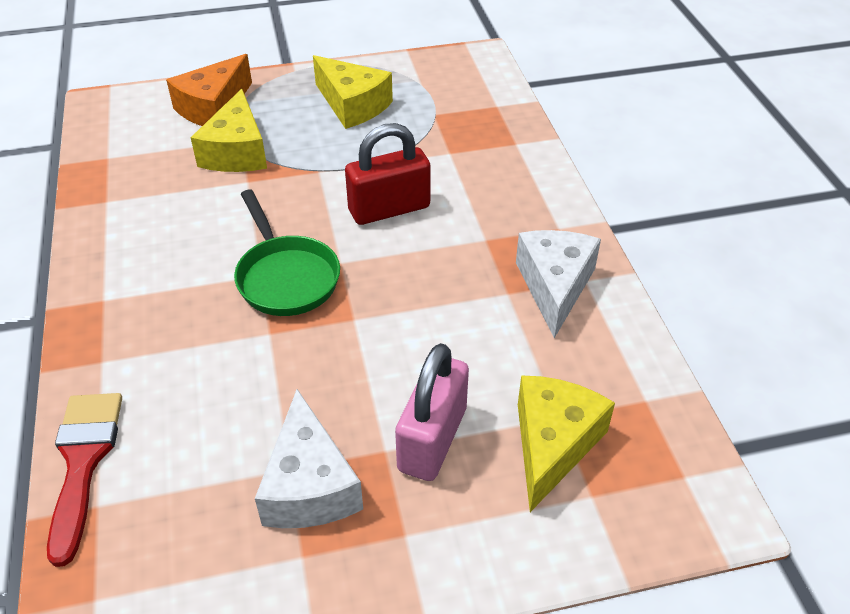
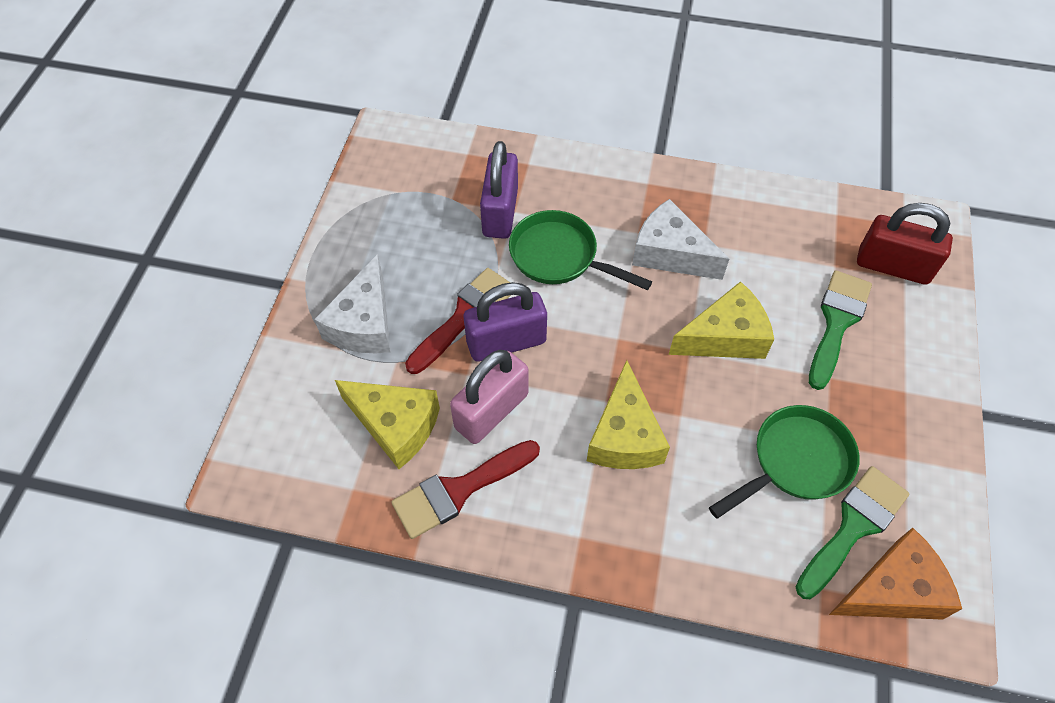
green brush: none = 0 -> [796,466,909,599] [809,270,872,390] = 2
green pan: [234,189,340,316] = 1 -> [509,210,652,290] [709,405,860,519] = 2
purple padlock: none = 0 -> [464,282,547,362] [480,141,518,239] = 2
red brush: [47,393,122,567] = 1 -> [391,440,540,539] [405,268,511,374] = 2

